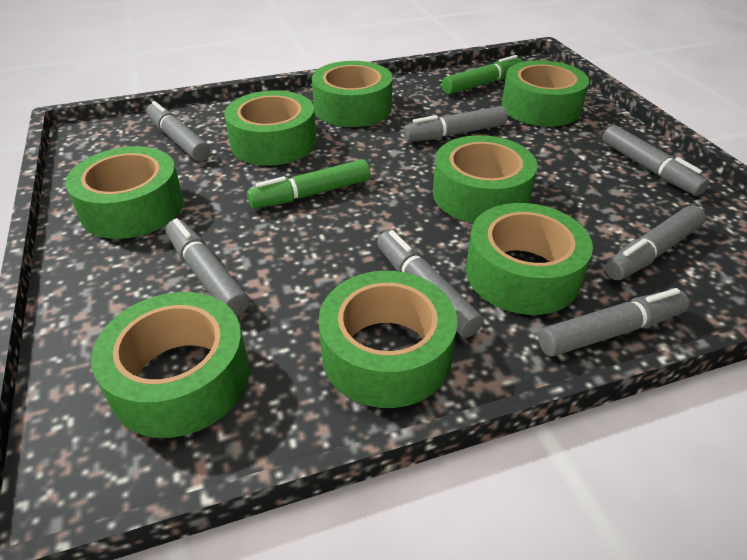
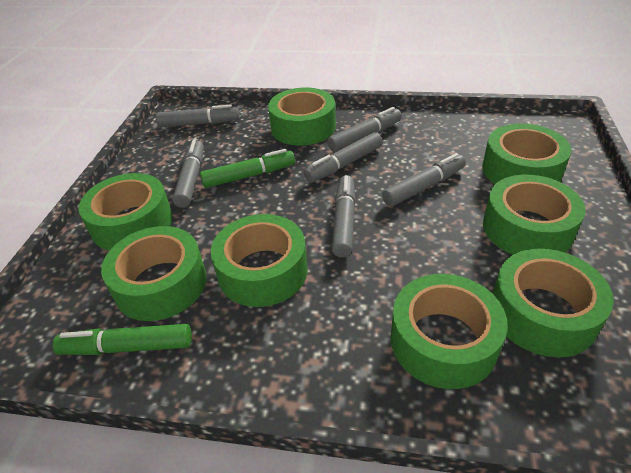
grey marker: [146,101,210,162] [166,218,249,316] [377,230,484,338] [403,106,507,142] [538,288,689,357] [602,125,709,196] [605,205,706,280] = 7 -> [156,104,239,127] [172,140,204,208] [304,132,382,183] [327,107,402,152] [332,175,356,258] [382,153,466,206] = 6

